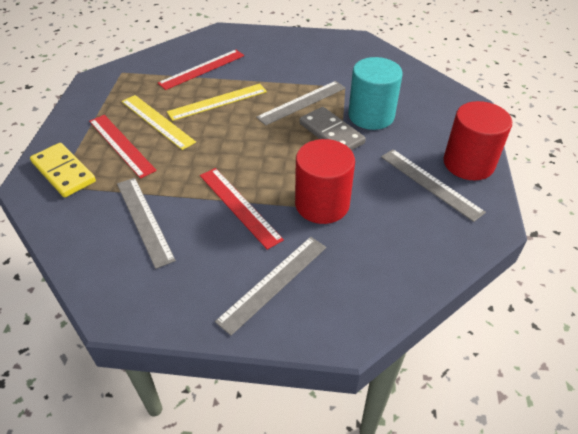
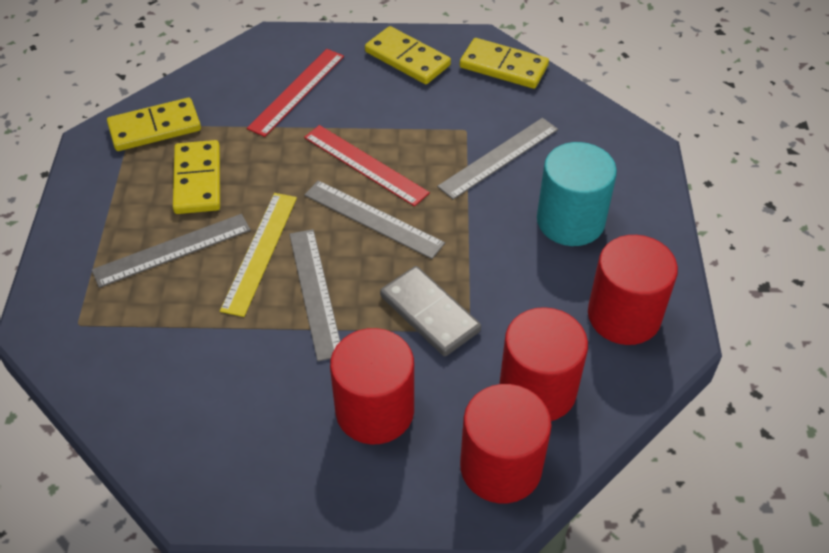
red cylinder: [295,139,355,224] [443,101,512,180] = 2 -> [330,328,414,445] [460,384,552,503] [499,307,588,421] [588,235,678,345] = 4
red ruler: [89,115,157,179] [158,50,245,90] [200,168,284,250] = 3 -> [247,49,344,137] [304,125,430,206] = 2
yellow domino: [30,143,96,197] = 1 -> [107,98,201,151] [173,140,220,214] [365,26,451,84] [460,38,549,89] = 4
yellow ruler: [122,95,196,150] [167,84,267,121] = 2 -> [220,193,297,317] = 1

